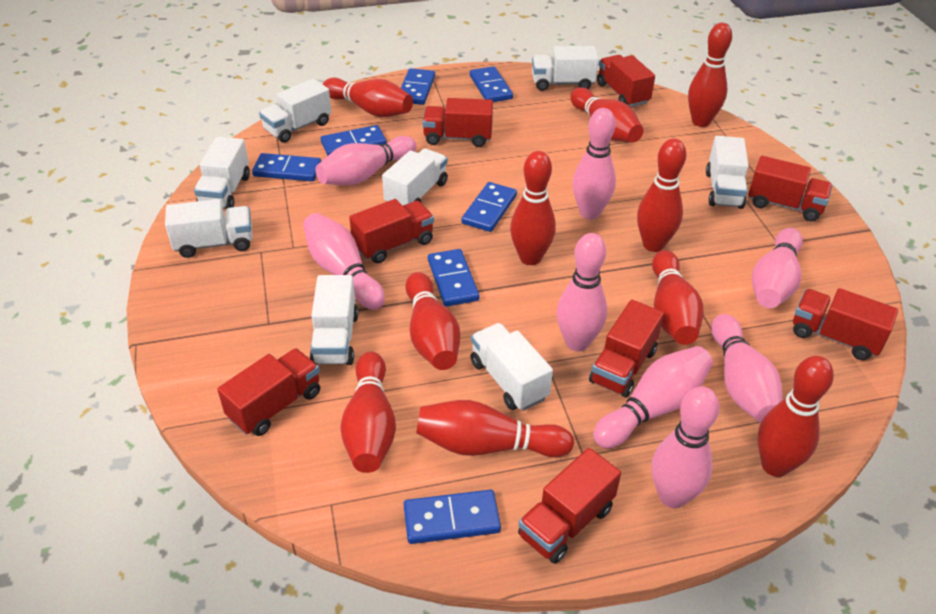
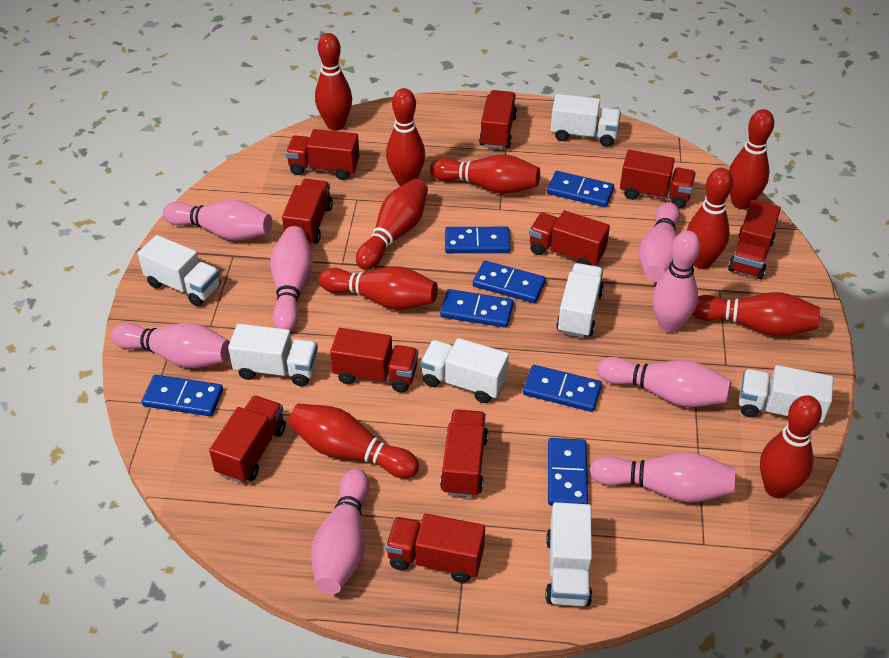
red truck: [217,348,320,436] [349,199,434,263] [423,98,493,147] [518,448,621,564] [589,300,664,397] [597,55,655,107] [748,156,833,222] [793,288,898,360] = 8 -> [209,395,286,483] [282,179,333,245] [286,129,360,180] [330,328,418,393] [386,513,485,583] [440,409,488,497] [479,90,517,149] [529,211,610,266] [620,150,696,209] [728,200,781,279] = 10
white truck: [165,199,252,258] [194,137,250,209] [259,79,332,143] [310,275,358,365] [382,148,448,205] [470,323,553,411] [532,46,599,91] [706,136,749,209] = 8 -> [138,235,221,306] [228,324,318,386] [420,338,509,403] [545,502,592,606] [551,94,621,147] [556,263,604,338] [739,365,833,423] = 7

